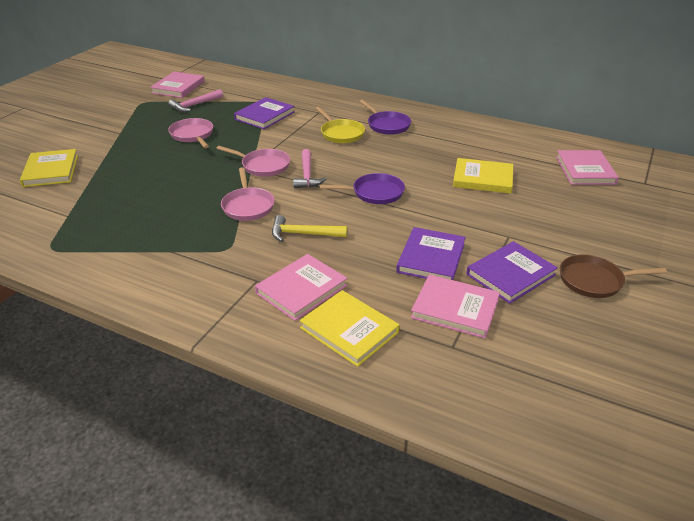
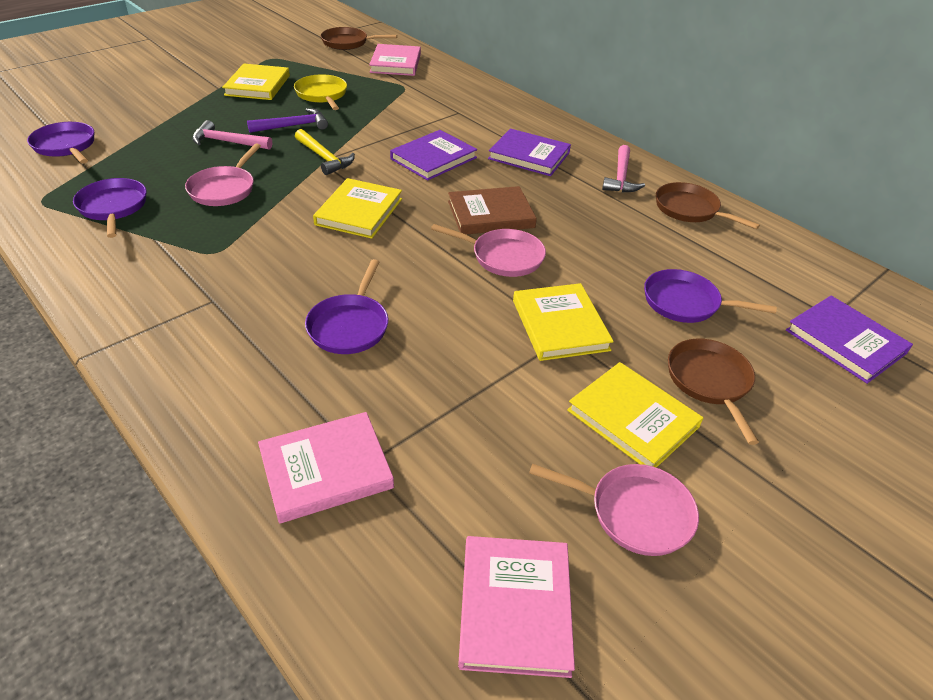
brown book: none = 0 -> [448,186,537,235] = 1
brown pan: [560,254,667,298] = 1 -> [321,27,397,50] [656,182,760,229] [668,339,759,445] = 3
pink book: [150,72,205,98] [255,254,347,321] [411,274,500,339] [556,150,619,185] = 4 -> [258,412,394,524] [369,44,421,76] [458,536,575,678] = 3
purple hammer: none = 0 -> [247,108,328,133] = 1
purple pan: [319,173,405,204] [359,100,411,135] = 2 -> [27,122,94,164] [73,178,147,238] [305,259,388,354] [644,269,777,323] = 4
yellow book: [20,149,78,187] [300,290,400,367] [453,158,513,194] = 3 -> [222,64,290,100] [313,178,402,239] [513,283,614,361] [567,362,703,468] = 4

